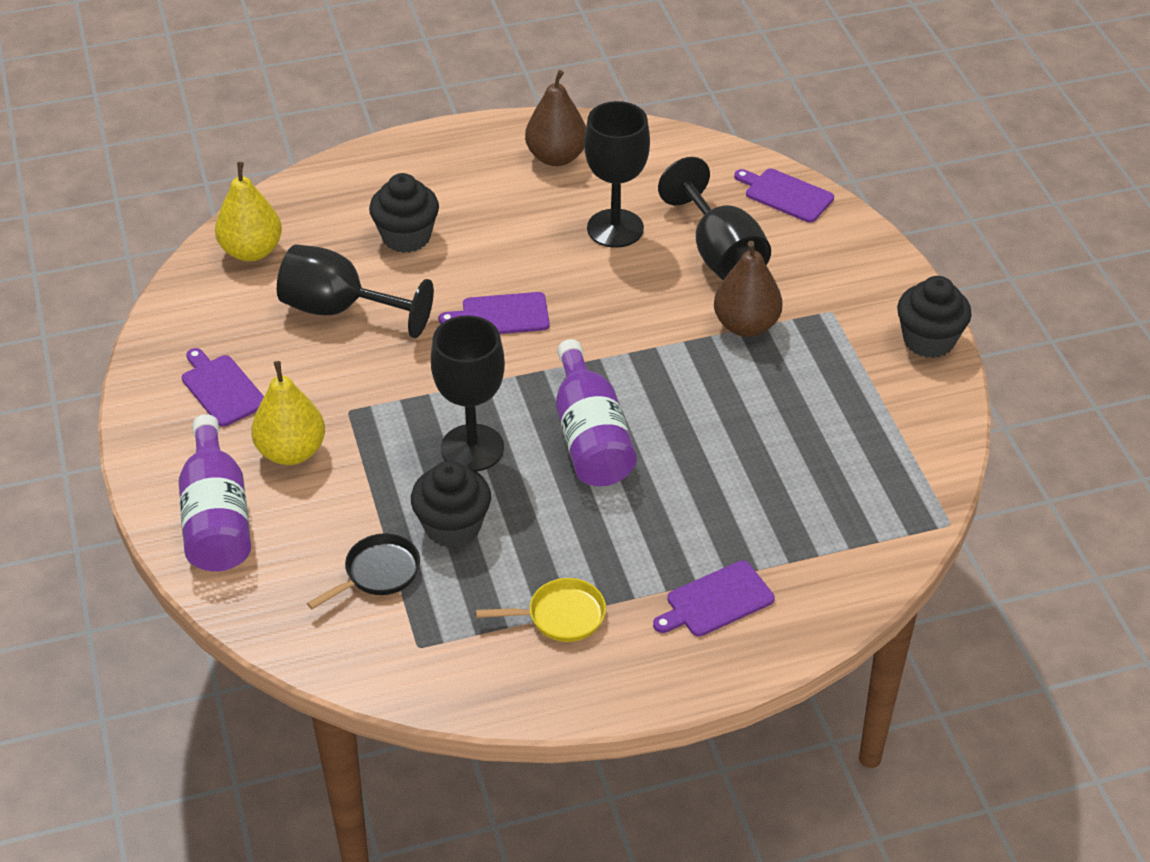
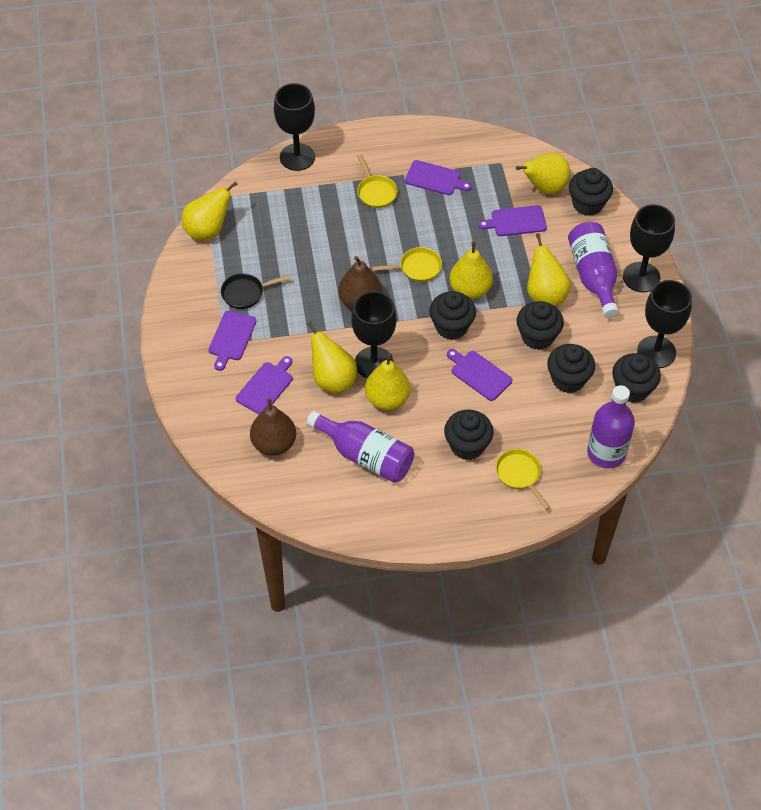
black cupcake: [369,173,439,253] [411,461,491,548] [897,276,972,358] = 3 -> [429,291,476,340] [444,409,494,460] [517,301,564,350] [547,344,595,393] [569,168,613,216] [612,353,661,403] = 6
purple bottle: [179,414,251,572] [556,339,637,486] = 2 -> [307,411,414,483] [568,222,619,318] [587,385,635,468] = 3
purple cutting board: [182,348,264,427] [439,292,550,334] [653,561,775,637] [734,169,834,223] = 4 -> [209,311,257,371] [236,356,293,414] [405,160,472,195] [447,349,512,401] [478,205,547,236] = 5
yellow pan: [476,578,606,642] = 1 -> [357,154,398,208] [372,247,442,282] [496,449,550,510] = 3
yellow pear: [215,162,282,261] [251,361,325,465] = 2 -> [182,181,238,240] [307,321,357,393] [365,353,410,410] [449,241,493,299] [516,153,570,194] [527,233,571,306] = 6

